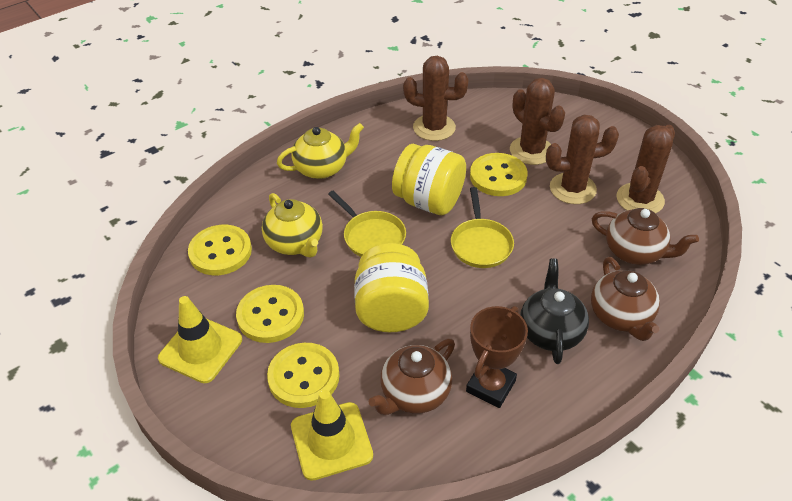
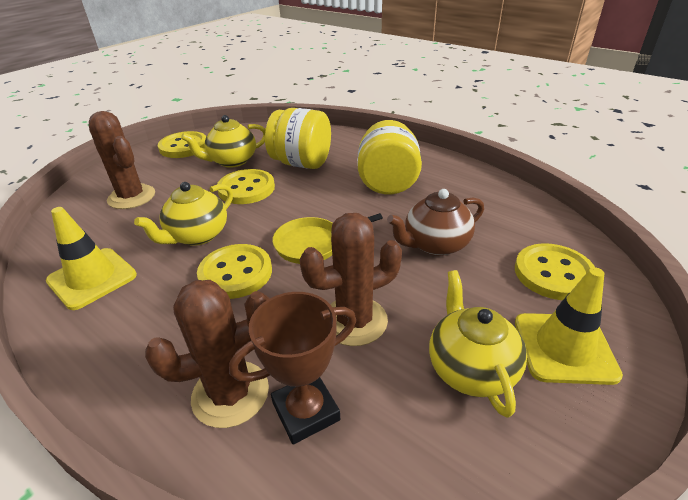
black teapot: [520,259,589,364] = 1 -> none = 0
brown cactus: [403,56,469,141] [510,78,565,165] [546,115,619,204] [616,125,675,213] = 4 -> [89,111,155,209] [145,280,270,428] [299,213,402,346] = 3
brown teapot: [369,339,455,415] [591,257,660,341] [592,208,699,265] = 3 -> [387,189,484,256] = 1
yellow pan: [328,191,406,257] [451,187,514,268] = 2 -> [272,213,383,264] = 1
yellow teapot: [262,193,323,258] [277,123,364,179] = 2 -> [134,182,233,246] [181,115,265,168] [429,270,527,418] = 3

